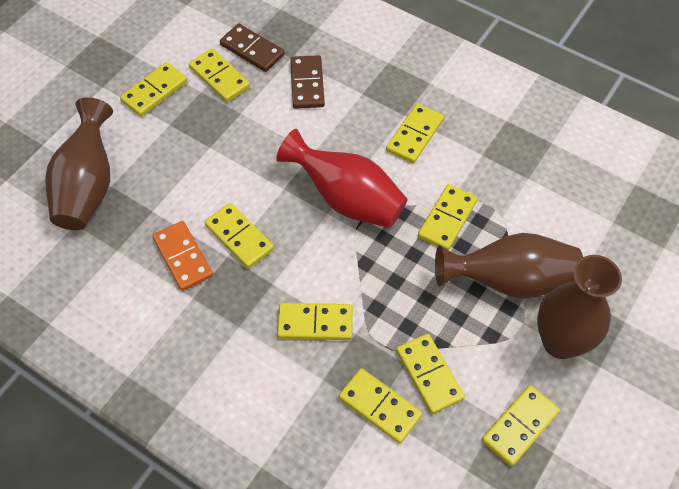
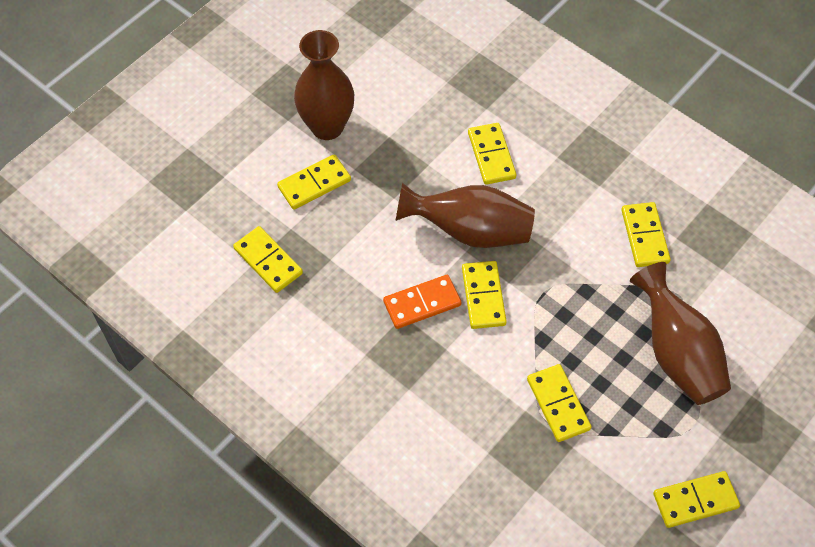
brown domino: [220,23,285,72] [290,55,325,109] = 2 -> none = 0
red vase: [276,129,407,228] = 1 -> none = 0
yellow domino: [120,62,187,117] [189,48,250,102] [204,203,274,269] [277,303,353,340] [339,368,422,444] [386,103,444,164] [396,334,465,414] [418,184,478,250] [482,385,560,466] = 9 -> [233,226,303,293] [277,154,351,209] [462,261,507,329] [468,123,516,185] [527,364,591,442] [621,202,671,267] [653,471,740,528] = 7

